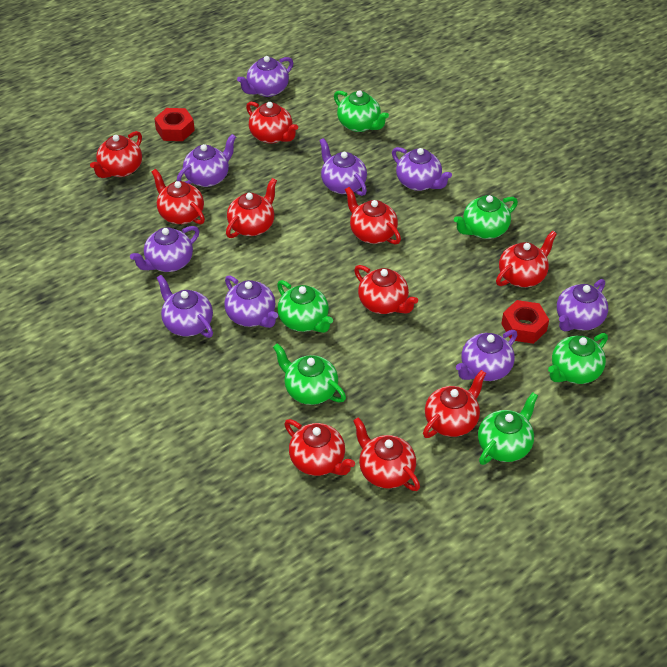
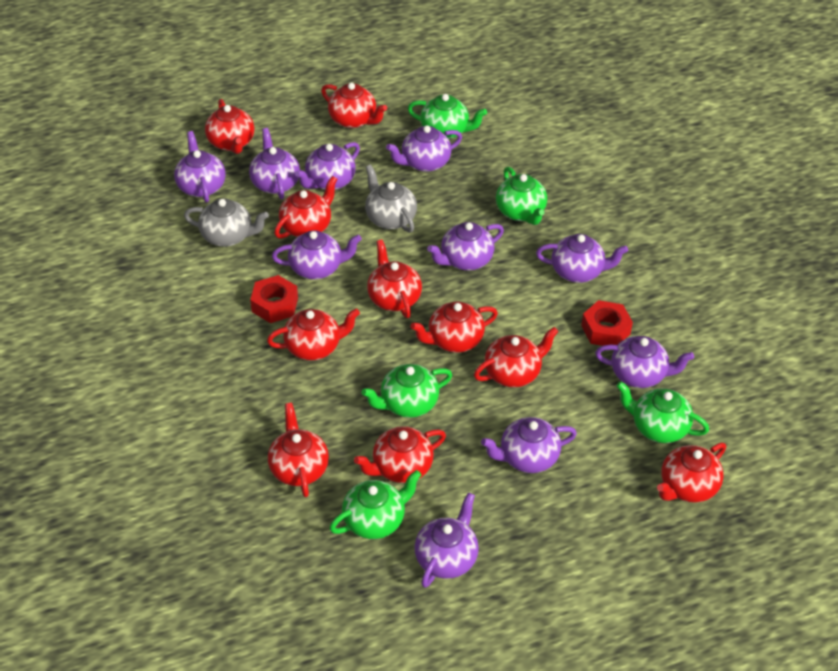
green teapot: [273,343,346,405] [277,280,333,333] [334,90,389,132] [454,195,518,239] [478,393,538,465] [548,333,608,384] = 6 -> [329,470,421,539] [362,364,452,418] [408,94,487,139] [496,167,547,225] [616,381,709,443] = 5
grey teapot: none = 0 -> [184,198,269,247] [365,165,417,233] = 2
purple teapot: [130,226,199,272] [157,275,213,338] [177,134,236,187] [224,275,278,328] [237,56,293,97] [319,138,367,196] [392,147,452,191] [456,330,517,381] [557,279,608,331] = 9 -> [174,131,226,203] [249,128,300,199] [272,230,362,279] [295,142,360,190] [386,125,462,172] [414,492,479,588] [427,222,504,271] [481,417,577,473] [536,234,628,283] [595,336,694,388] = 10

